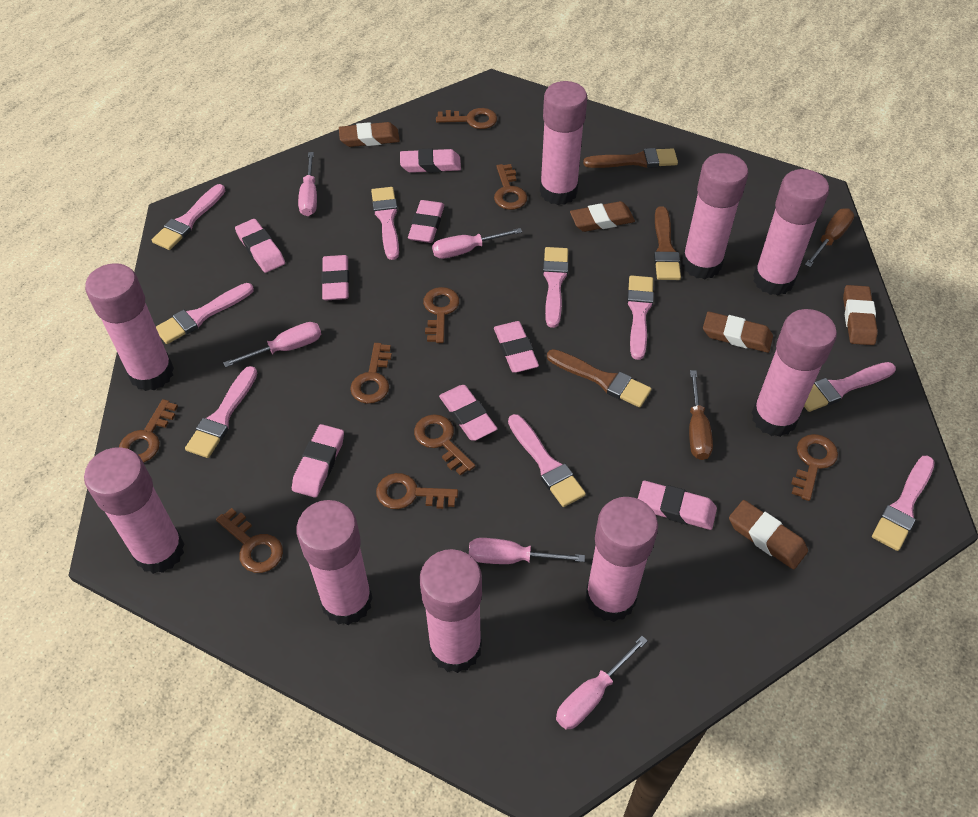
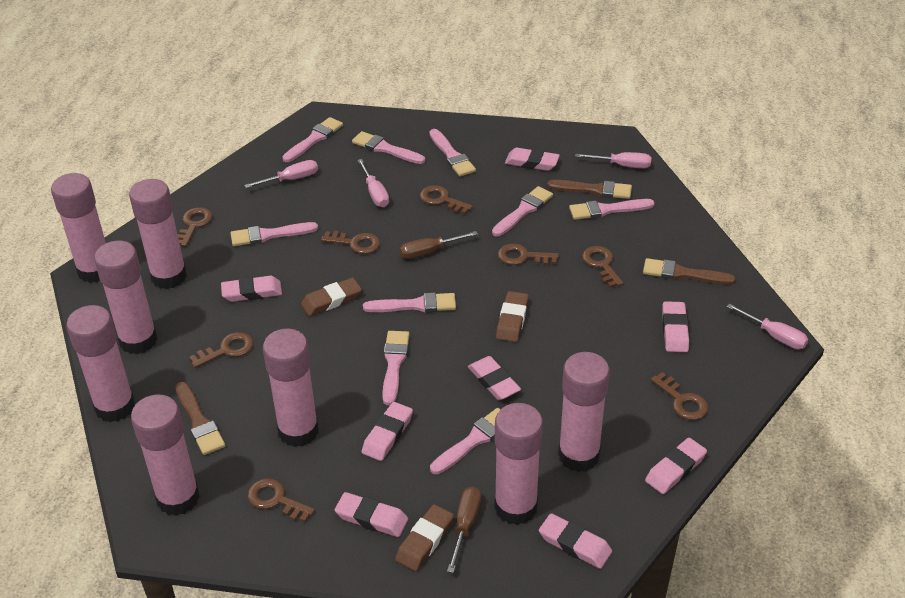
brown eraser: [339,122,400,147] [570,201,635,232] [703,311,773,353] [729,500,808,570] [843,285,878,345] = 5 -> [301,278,362,316] [395,504,454,571] [496,291,529,342] = 3
brown key: [119,399,178,463] [216,508,283,573] [350,343,392,404] [376,473,458,509] [414,414,475,476] [423,287,459,343] [436,108,497,129] [494,164,527,210] [791,434,838,501] = 9 -> [177,207,212,247] [189,332,253,368] [248,478,315,522] [321,231,380,254] [420,185,473,214] [498,244,559,265] [582,246,623,288] [651,372,709,420] = 8
pink glue stick: [84,447,185,574] [85,263,174,391] [296,500,373,625] [419,549,482,673] [540,81,587,205] [585,497,658,622] [682,153,748,279] [752,309,837,437] [753,169,829,296] = 9 -> [51,173,106,283] [66,305,135,422] [94,241,158,354] [129,179,187,289] [131,395,200,516] [263,329,319,447] [494,403,543,525] [558,352,610,472] = 8
pink screwdriver: [223,322,321,367] [298,152,317,216] [432,228,522,259] [469,538,585,564] [556,636,648,730] = 5 -> [244,160,318,188] [357,159,389,207] [575,152,651,168] [727,304,808,349] = 4

